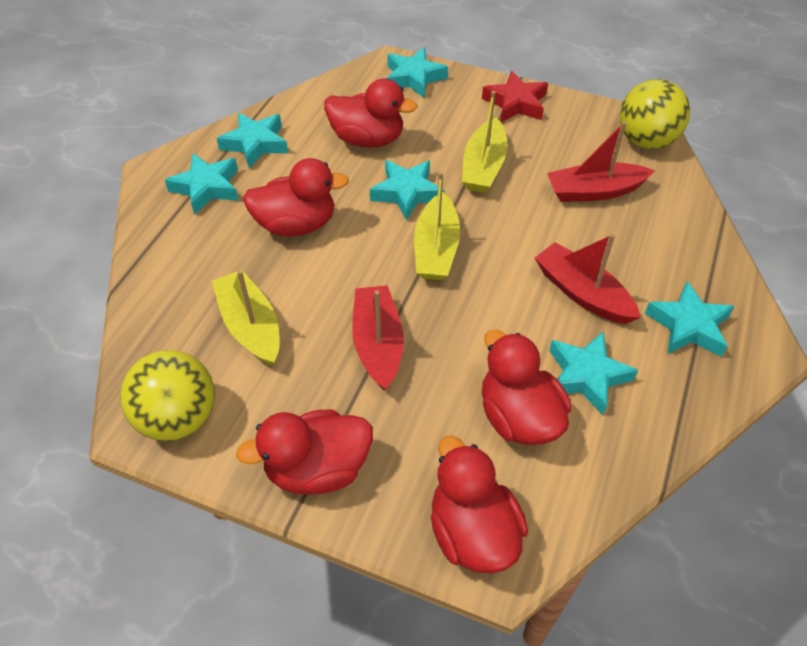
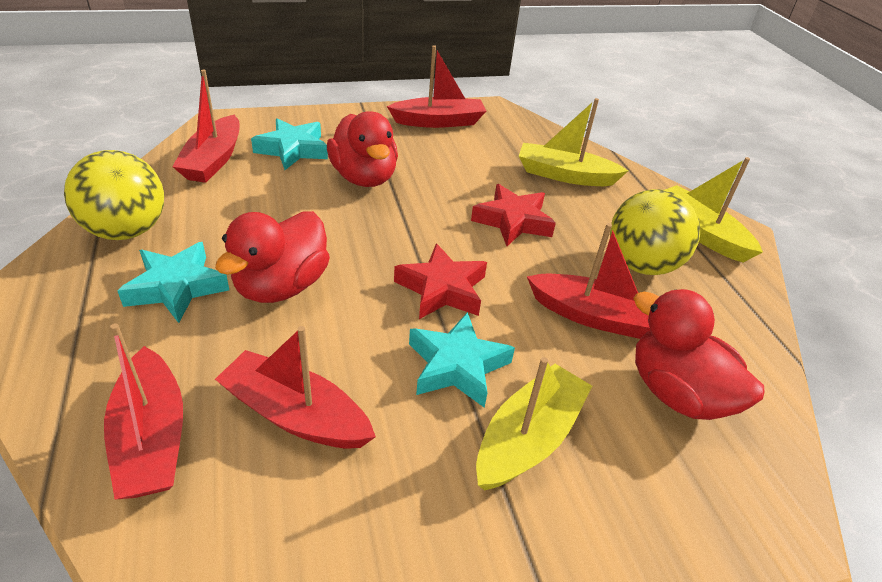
red boat: [352,285,404,391] [535,234,641,324] [547,122,655,202] = 3 -> [104,323,183,500] [172,70,239,183] [215,326,376,449] [387,45,486,128] [527,223,650,339] = 5
red duck: [236,409,373,495] [243,158,349,236] [324,78,418,148] [431,436,528,574] [482,329,571,445] = 5 -> [215,211,330,303] [327,111,398,187] [633,289,764,420] = 3
red star: [482,71,548,122] = 1 -> [394,243,487,319] [471,184,556,246] = 2
turquoise star: [165,154,239,215] [217,113,288,168] [370,160,445,221] [386,48,448,98] [549,332,638,415] [645,281,735,357] = 6 -> [117,242,229,323] [251,118,328,170] [409,312,515,408] = 3

